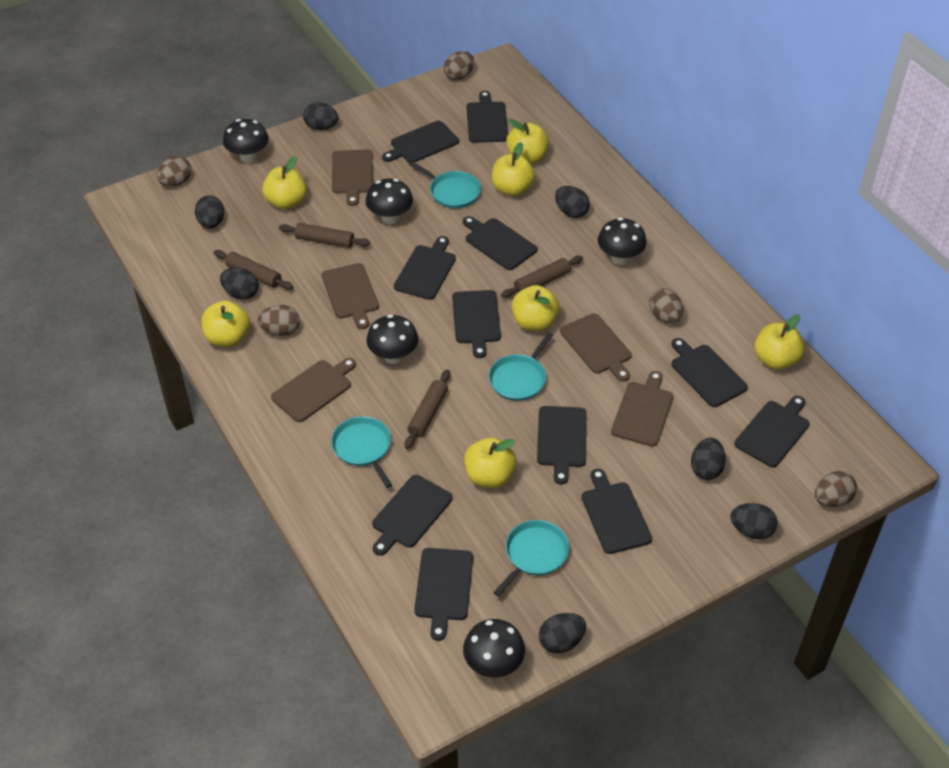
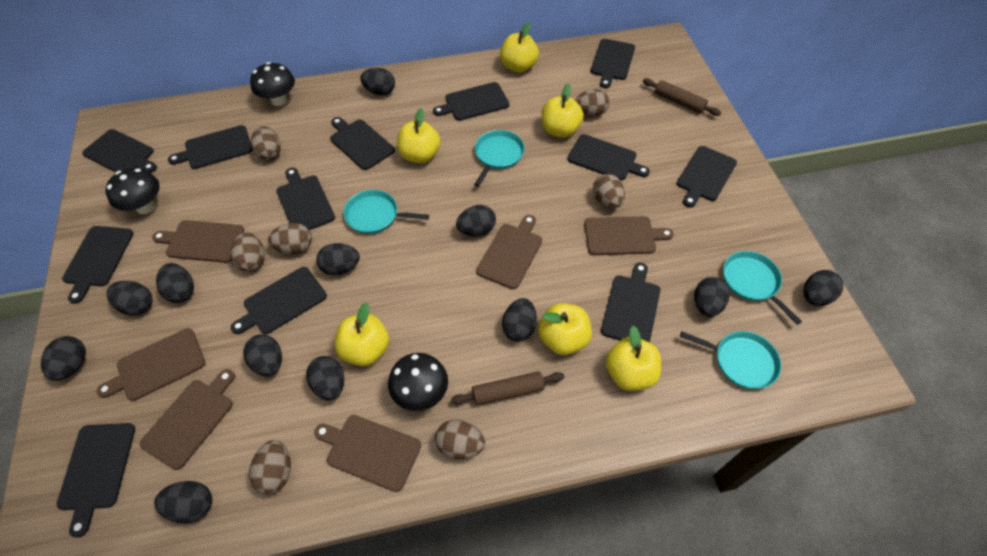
black cutting board: [372,475,453,556] [382,121,459,163] [394,236,456,300] [414,548,473,641] [452,290,501,358] [463,216,538,270] [466,91,508,143] [537,406,587,485] [582,469,652,554] [672,338,748,407] [734,396,809,467] = 11 -> [57,423,135,538] [62,226,134,304] [82,129,157,173] [168,125,252,169] [231,267,327,334] [276,168,335,230] [330,117,395,170] [433,82,509,121] [567,134,650,180] [591,39,635,88] [601,263,660,343] [677,146,737,207] = 12
black egg: [195,195,224,229] [220,267,259,300] [303,102,339,130] [539,613,586,653] [555,186,590,218] [691,438,726,480] [730,503,778,539] = 7 -> [41,336,86,381] [107,281,152,316] [154,481,212,524] [156,263,194,303] [243,335,282,377] [306,356,344,400] [316,243,360,275] [360,68,395,95] [456,205,496,236] [502,298,537,342] [694,277,730,317] [803,270,843,306] = 12
black mushroom: [223,119,269,163] [365,178,413,224] [367,314,418,364] [463,619,525,677] [598,218,647,265] = 5 -> [105,168,160,214] [250,62,295,106] [388,353,448,411] = 3
brown cutting board: [271,358,356,422] [321,263,379,329] [332,149,373,206] [560,313,632,381] [611,371,673,447] = 5 -> [97,328,205,401] [140,369,235,470] [152,220,244,263] [314,415,421,492] [476,215,542,289] [584,216,674,255] = 6
brown egg: [157,156,192,187] [257,305,300,336] [444,51,474,81] [649,288,683,323] [815,471,857,507] = 5 -> [231,232,265,272] [249,440,291,494] [251,126,281,161] [268,223,312,254] [435,420,485,459] [575,89,609,117] [593,174,625,208] = 7
brown rolling pin: [214,250,293,290] [279,223,370,248] [405,370,450,449] [501,256,583,298] = 4 -> [451,371,564,405] [643,78,721,116] = 2
yellow apple: [201,300,250,347] [262,156,307,210] [464,437,517,488] [492,142,535,196] [506,119,549,164] [512,285,559,331] [754,314,804,370] = 7 -> [335,303,389,366] [397,108,441,163] [500,23,539,73] [538,303,592,355] [541,84,583,138] [606,326,661,391] = 6

